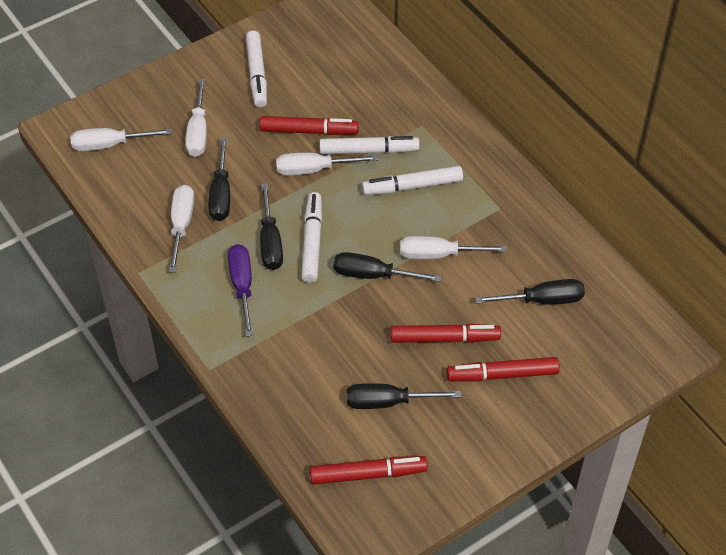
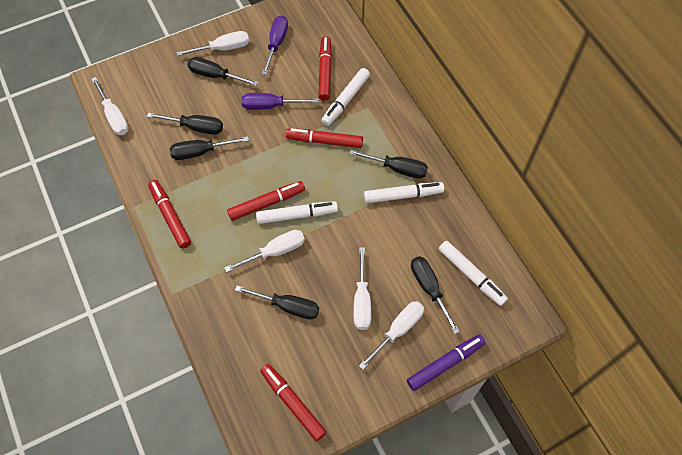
black screwdriver: [208,138,230,221] [260,183,283,270] [333,252,441,282] [346,383,461,409] [475,279,585,305] = 5 -> [147,113,223,135] [170,136,249,160] [187,57,258,86] [235,285,319,320] [349,150,428,179] [411,256,460,334] = 6
purple marker: none = 0 -> [407,334,486,391] = 1
purple screwdriver: [228,244,253,337] = 1 -> [242,93,318,110] [262,15,288,75] = 2
red marker: [259,116,359,135] [310,456,428,485] [390,324,501,343] [447,357,560,381] = 4 -> [148,180,191,249] [227,181,305,221] [260,364,327,441] [286,128,363,148] [318,36,332,101] = 5

